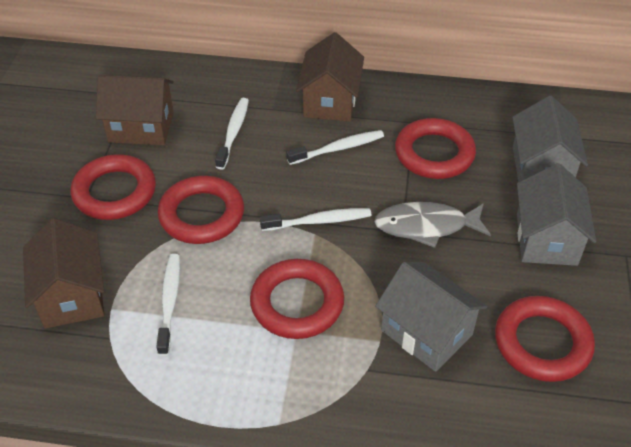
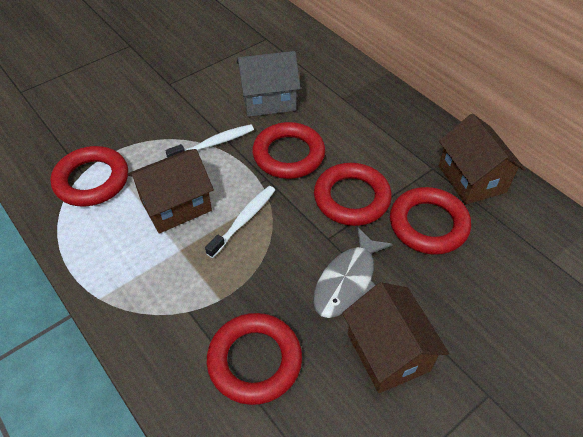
grey house: [375,262,488,372] [512,96,588,182] [517,163,596,266] = 3 -> [236,51,301,117] = 1
white toothbrush: [156,254,180,356] [215,98,249,170] [260,208,371,231] [287,130,384,165] = 4 -> [165,124,254,158] [205,186,275,258] = 2

